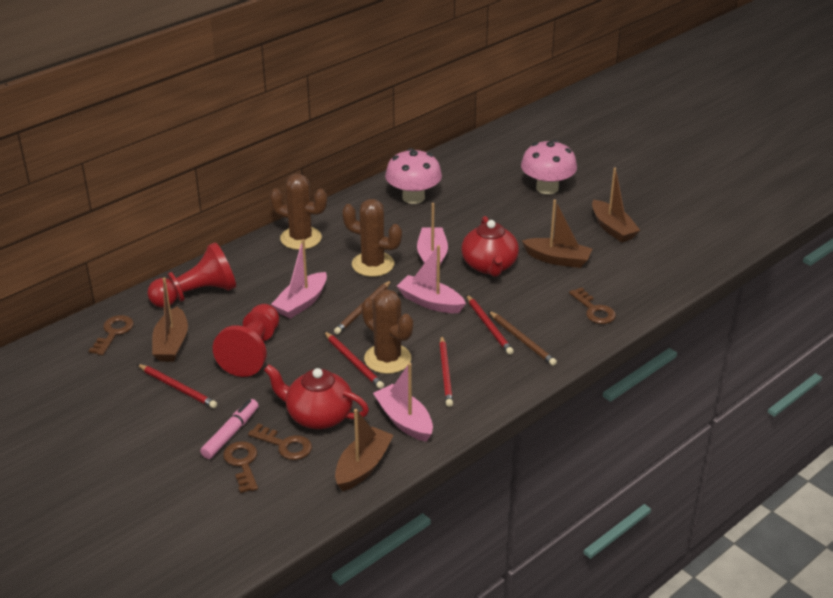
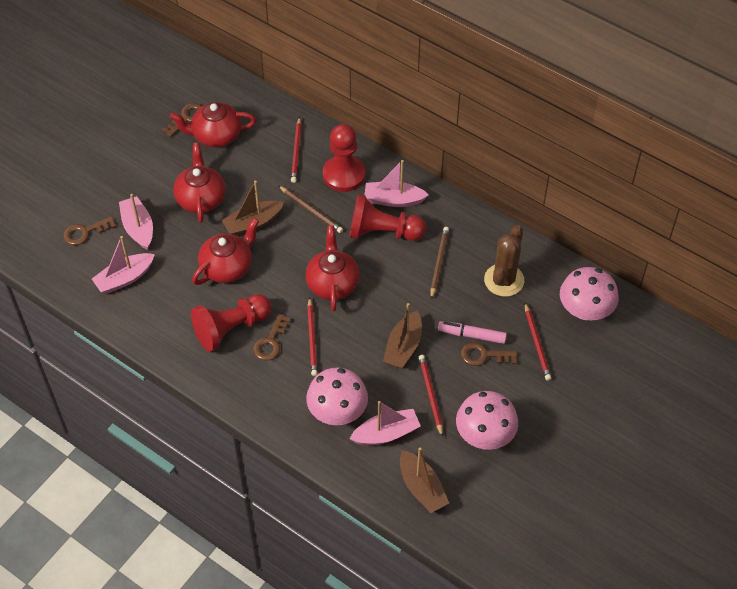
brown boat: [152,277,188,362] [335,409,394,491] [522,199,592,268] [592,168,640,243] = 4 -> [222,181,284,236] [383,303,422,368] [400,447,449,513] = 3
brown cactus: [270,174,327,250] [342,199,402,277] [362,289,413,374] = 3 -> [484,225,524,297] = 1
pink mushroom: [385,148,442,204] [521,140,577,194] = 2 -> [306,367,368,425] [456,391,518,450] [560,267,619,320] = 3
red pawn: [147,242,236,308] [213,304,279,377] = 2 -> [191,294,272,352] [323,124,365,192] [350,194,426,241] = 3
red teapot: [264,364,369,429] [461,216,519,277] = 2 -> [170,102,256,147] [173,143,226,223] [192,218,259,285] [305,226,360,311] = 4

